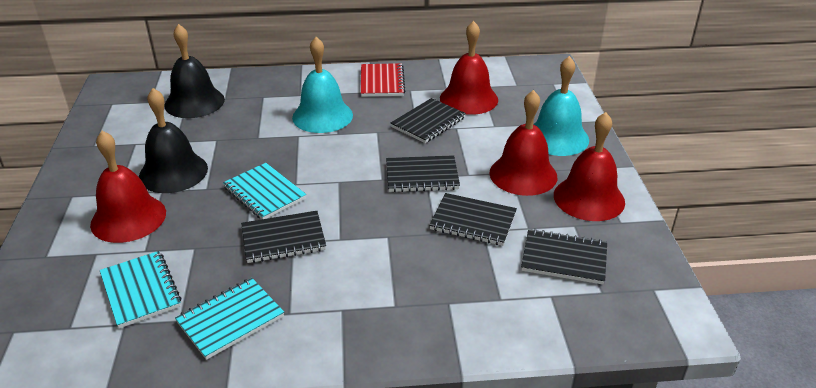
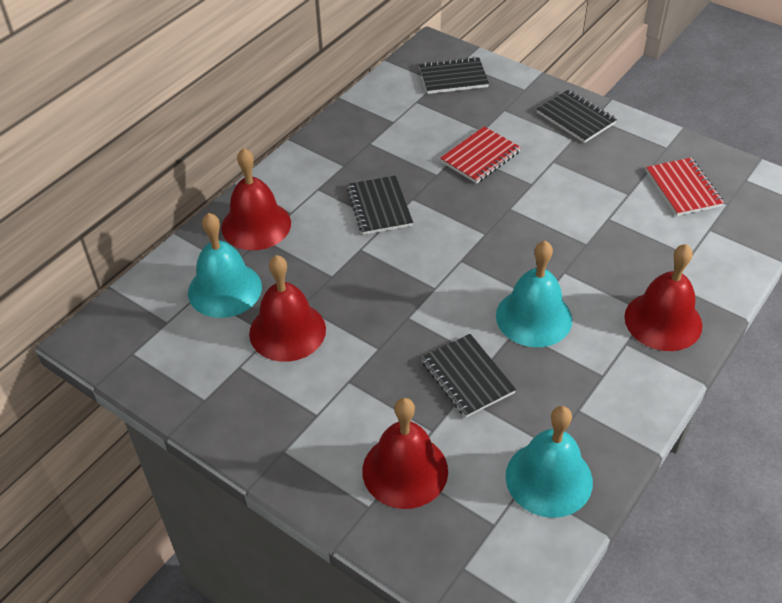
black bell: [139,88,208,193] [164,24,225,118] = 2 -> none = 0
black notebook: [241,211,326,263] [386,155,460,192] [391,98,466,143] [429,193,517,246] [521,229,607,285] = 5 -> [347,175,413,235] [419,57,489,94] [421,334,516,418] [537,90,617,143] = 4
red notebook: [361,63,405,97] = 1 -> [440,126,521,184] [646,158,724,216] = 2
turquoise bell: [292,37,353,133] [533,56,589,156] = 2 -> [188,213,262,318] [496,241,572,347] [506,406,593,518] = 3
turquoise notebook: [100,251,181,328] [175,278,284,360] [223,163,306,219] = 3 -> none = 0

